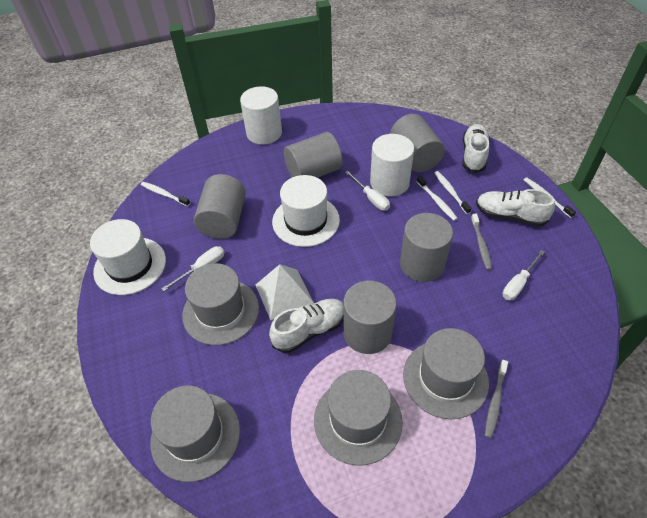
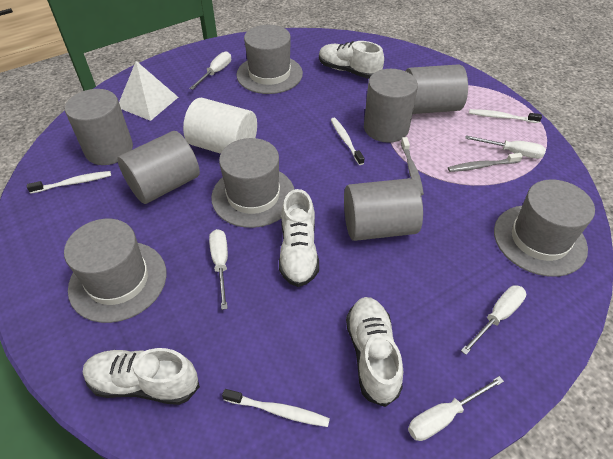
white cylinder: [240,86,282,145] [370,134,414,196] = 2 -> [183,98,257,154] = 1
white hat: [90,219,166,295] [272,175,340,247] = 2 -> none = 0
white screwdriver: [161,246,225,291] [345,171,390,211] [502,250,545,300] = 3 -> [189,51,231,90] [209,229,228,310] [408,376,504,441] [461,285,526,355] [465,135,546,159] = 5
white shoe: [269,299,343,353] [462,124,489,173] [476,189,555,226] = 3 -> [83,348,200,405] [279,189,319,287] [319,41,384,79] [346,297,403,407] = 4

